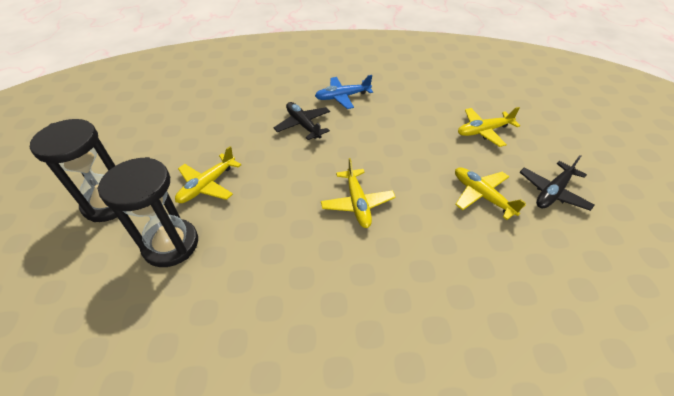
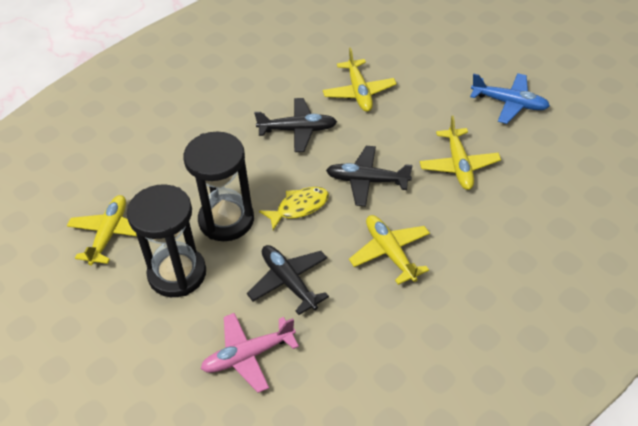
black plane: [274,102,330,140] [520,155,595,211] = 2 -> [247,245,329,315] [254,98,337,152] [326,146,413,207] = 3
pink plane: none = 0 -> [201,313,299,393] = 1
yellow fish: none = 0 -> [259,187,329,230] = 1

